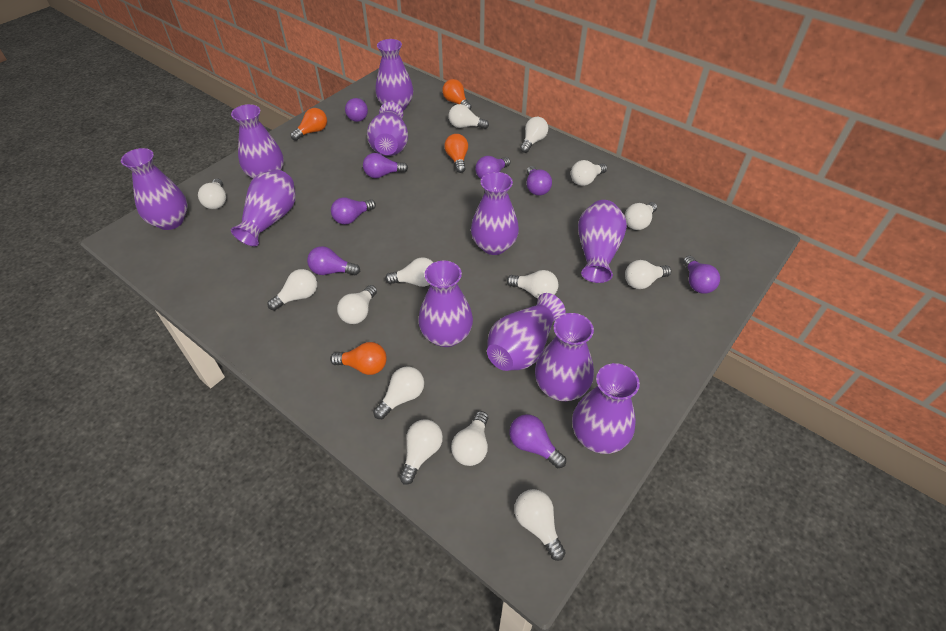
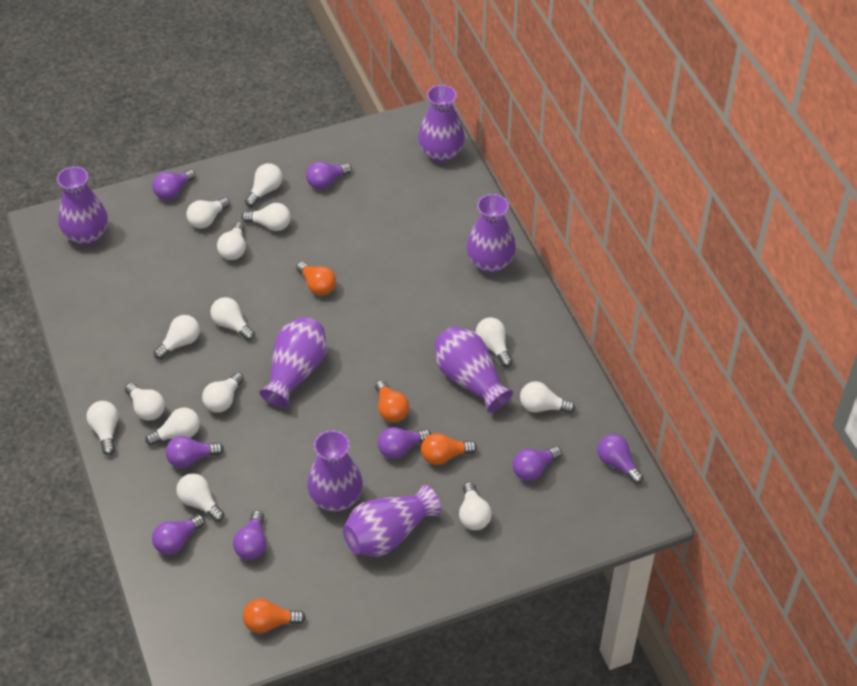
purple vase: [121,148,188,230] [231,104,284,179] [231,169,296,246] [367,102,408,156] [375,39,413,111] [418,261,473,347] [471,172,519,255] [487,293,566,371] [535,313,594,401] [572,363,640,454] [578,200,627,283] = 11 -> [57,166,108,245] [259,317,327,408] [307,430,363,511] [343,485,441,557] [418,85,465,163] [434,326,513,413] [466,194,516,273] = 7

